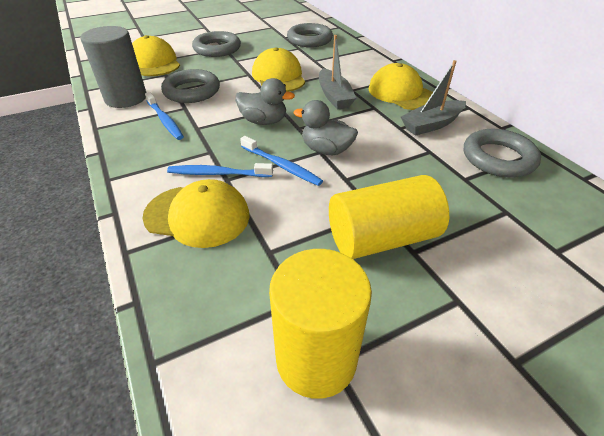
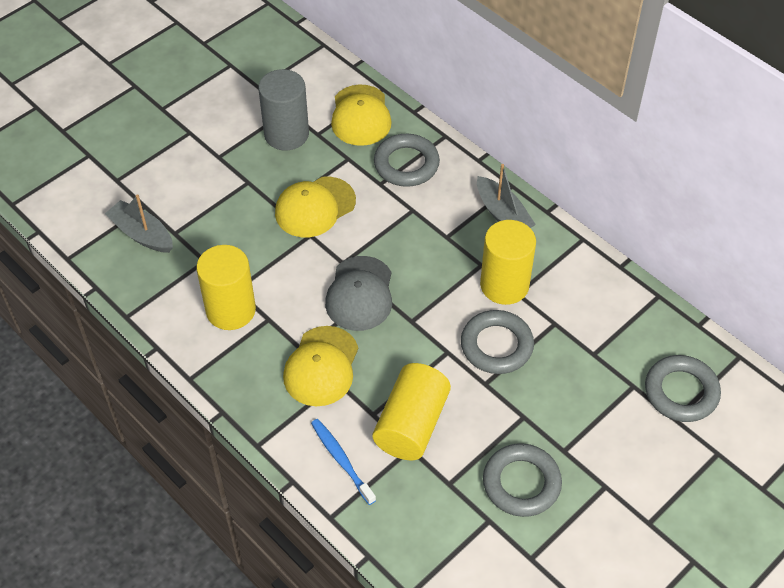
blue toothbrush: [145,92,184,140] [167,163,273,177] [240,136,323,186] = 3 -> [311,419,376,505] = 1
grey cap: none = 0 -> [325,256,392,331] = 1
grey duck: [235,78,295,125] [294,100,358,155] = 2 -> none = 0
yellow cap: [132,35,180,76] [142,179,250,248] [252,47,305,92] [369,63,433,110] = 4 -> [275,176,356,237] [283,326,358,406] [331,85,392,146] = 3
yellow cylinder: [269,249,372,399] [329,175,449,259] = 2 -> [196,245,256,330] [373,363,451,461] [480,220,536,305] = 3

